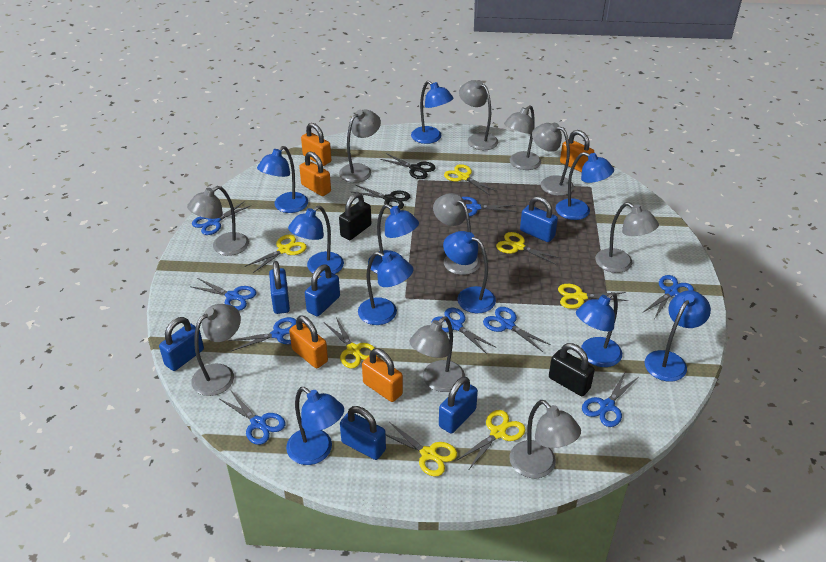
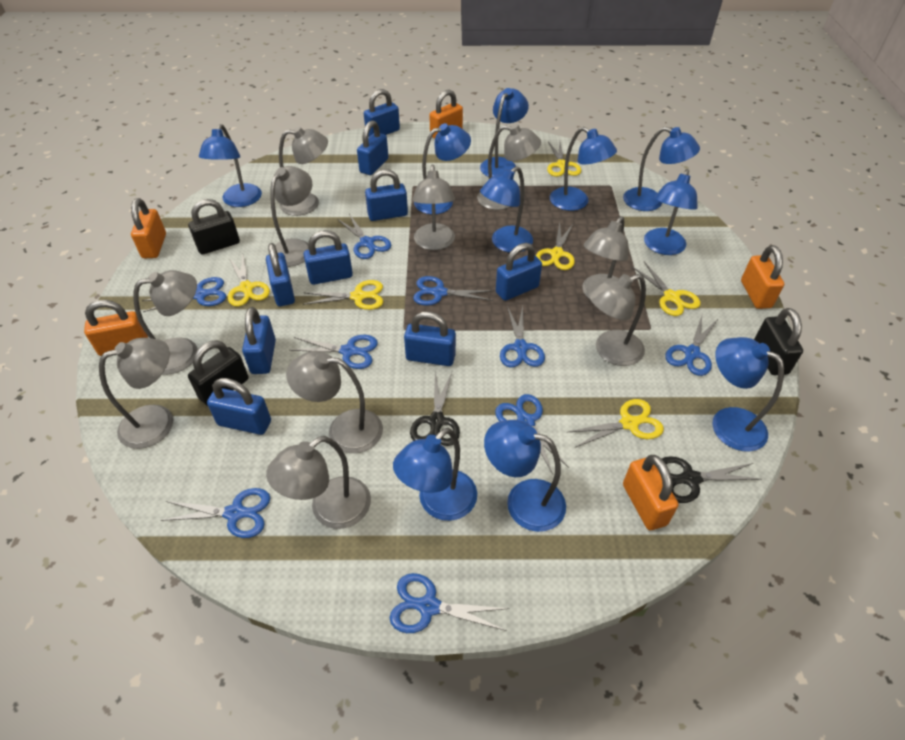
black padlock: [339,193,371,240] [549,343,595,396] = 2 -> [188,199,240,254] [188,340,248,406] [754,308,803,375] = 3
blue padlock: [159,317,204,371] [269,261,290,314] [305,264,340,316] [340,406,386,460] [439,376,478,434] [520,196,558,242] = 6 -> [207,378,271,435] [242,307,276,374] [266,243,295,306] [303,231,353,285] [357,121,389,175] [364,89,400,137] [365,169,408,221] [404,311,456,366] [496,243,542,301] = 9
yellow scissors: [245,235,307,273] [324,318,377,368] [386,422,457,476] [444,164,497,195] [456,410,525,469] [496,232,560,265] [558,284,628,309] = 7 -> [228,252,270,306] [303,280,383,310] [536,222,575,270] [547,141,581,177] [568,399,664,448] [632,262,700,316] = 6

